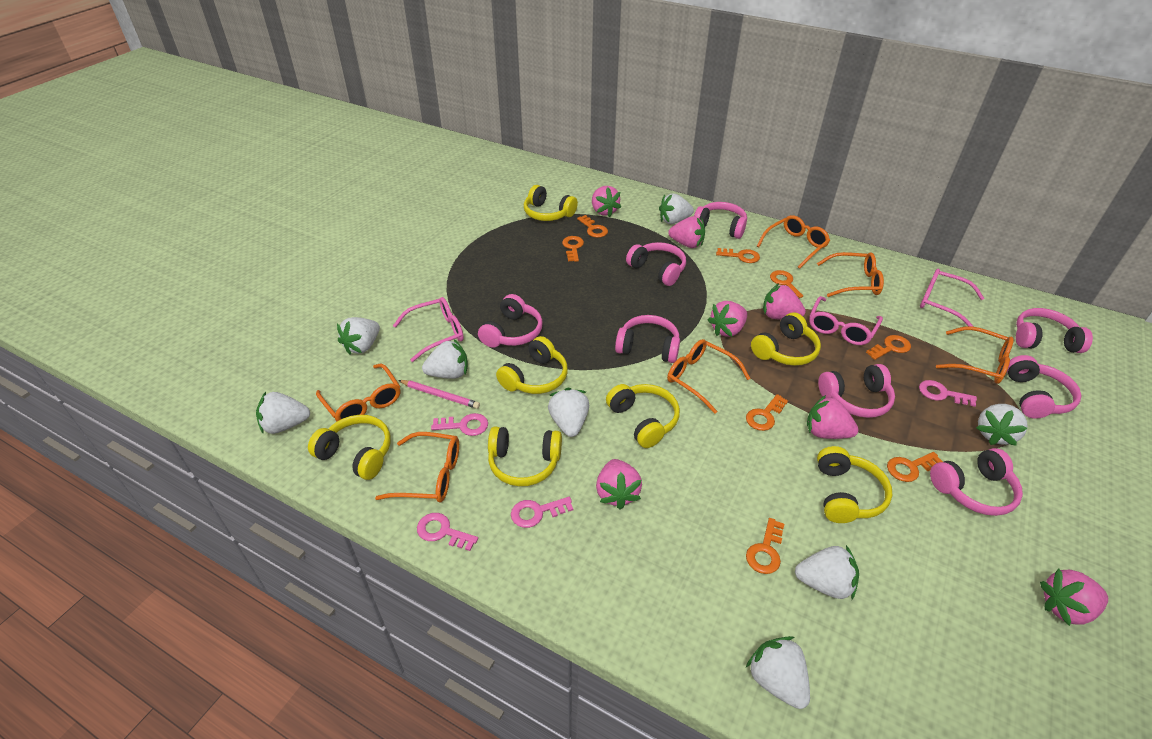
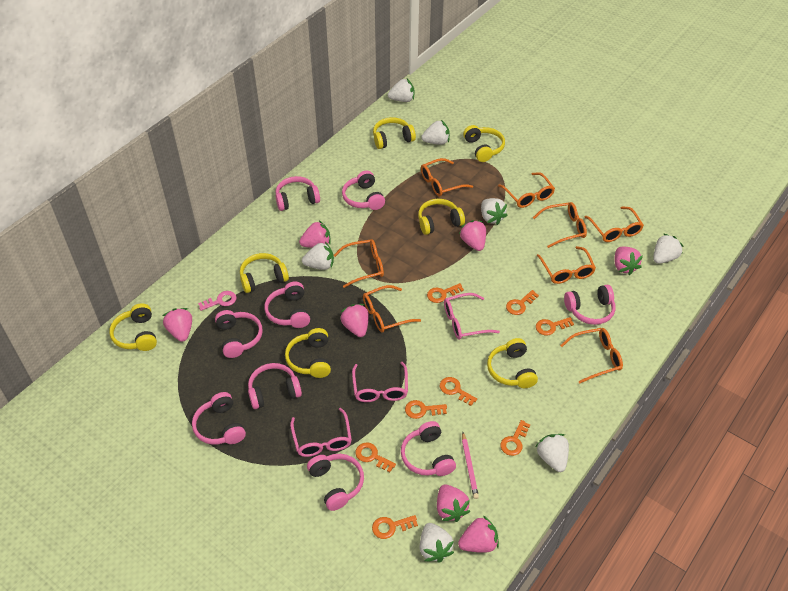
orange glasses: [316,364,400,421] [375,432,459,502] [667,339,750,414] [757,215,830,269] [817,252,884,297] [936,326,1014,384] = 6 -> [334,239,384,288] [363,285,421,333] [421,158,473,196] [498,172,555,208] [533,202,587,248] [537,246,596,284] [560,328,623,383] [585,206,644,242] = 8
pink headphones: [478,294,543,348] [615,315,680,363] [626,242,686,286] [694,202,747,239] [818,364,895,418] [930,448,1023,516] [1007,355,1081,419] [1016,308,1093,353] = 8 -> [192,392,246,445] [215,310,263,358] [248,363,302,409] [264,281,310,328] [275,176,320,211] [307,454,364,511] [342,170,385,210] [401,421,456,476] [564,285,615,325] = 9
pink key: [417,513,478,551] [431,413,488,436] [511,497,573,528] [919,380,977,407] = 4 -> [198,291,237,311] = 1
white strawberry: [256,392,310,434] [337,317,380,355] [422,339,468,379] [548,388,589,437] [659,194,694,224] [746,636,810,709] [795,545,859,599] [976,404,1028,446] = 8 -> [302,242,334,270] [388,79,414,102] [420,523,454,563] [421,120,450,145] [481,198,508,225] [535,434,569,472] [653,233,684,264] = 7

